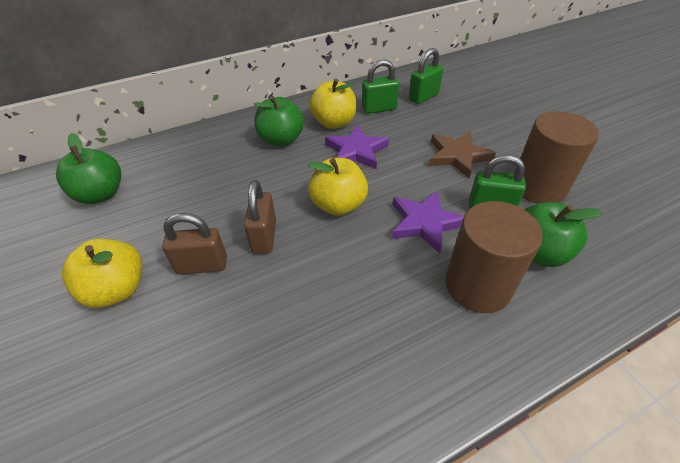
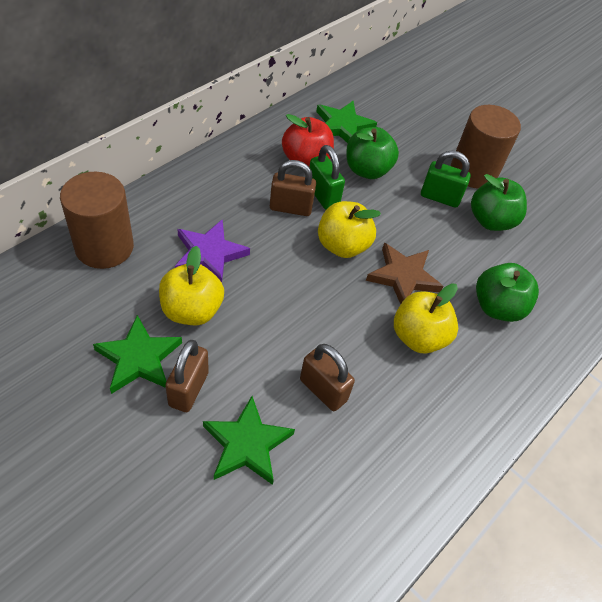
brown padlock: [162,213,227,275] [244,180,276,254] = 2 -> [165,340,209,412] [270,160,316,216] [300,344,355,411] = 3
green padlock: [362,59,399,114] [409,48,443,104] [469,154,526,209] = 3 -> [309,145,345,210] [421,150,471,208] = 2
green star: none = 0 -> [93,315,182,394] [203,396,295,485] [316,101,377,143] = 3
purple star: [325,125,389,169] [392,191,464,254] = 2 -> [175,219,250,282] = 1
red apple: none = 0 -> [282,114,334,166] = 1

